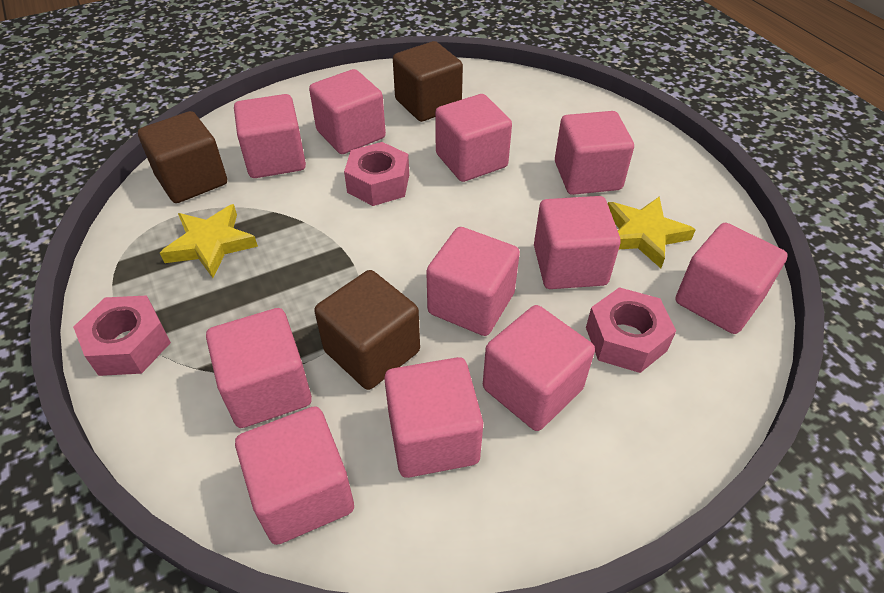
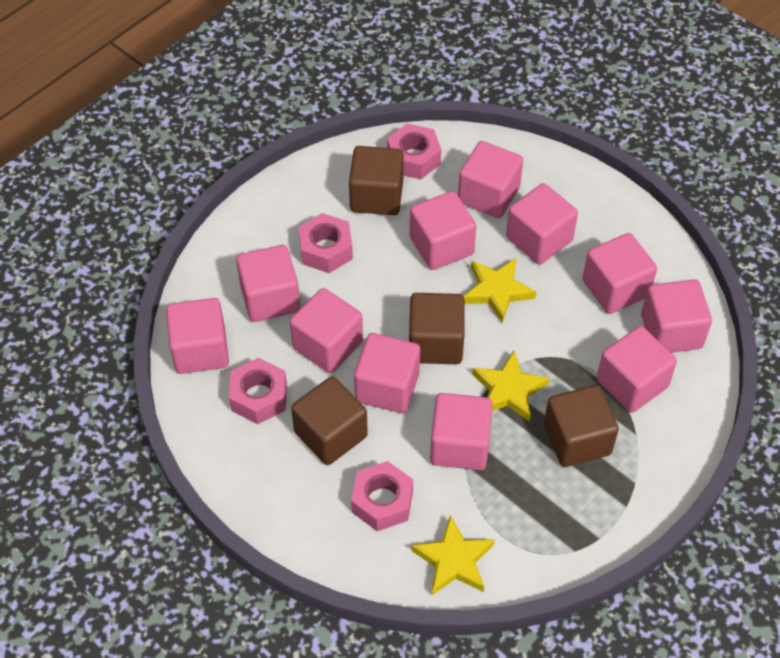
brown cube: [138,111,227,203] [314,270,420,390] [393,41,463,122] = 3 -> [291,376,368,465] [349,146,404,215] [409,293,465,364] [544,385,619,467] = 4
pink nut: [73,295,171,376] [344,142,409,206] [586,287,676,373] = 3 -> [229,358,287,424] [299,213,353,273] [351,461,413,531] [387,124,441,179] = 4
yellow star: [160,204,258,278] [608,196,696,268] = 2 -> [411,515,495,595] [464,258,536,323] [472,351,550,422] = 3

